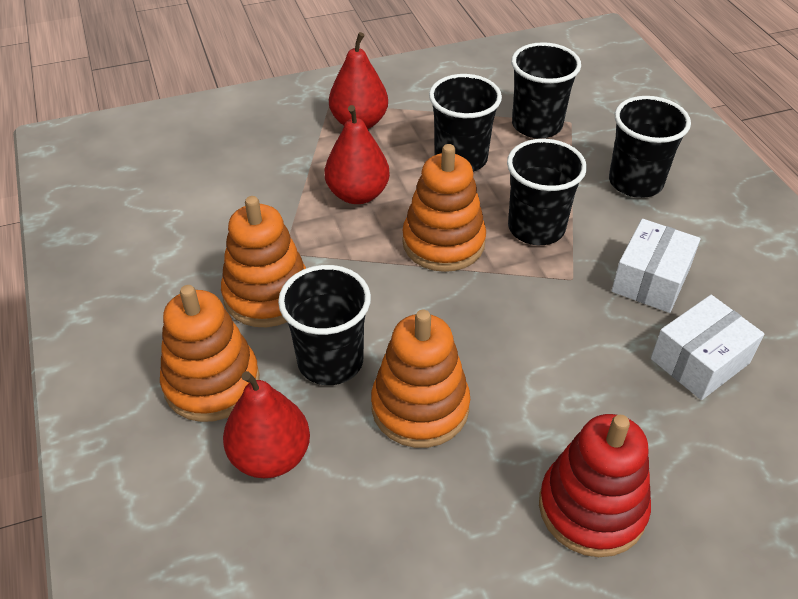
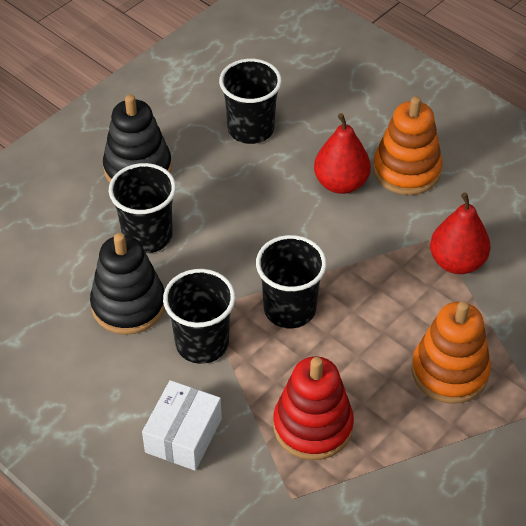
black cup: [278,265,371,385] [429,74,502,172] [507,139,587,245] [511,42,581,139] [609,96,691,198] = 5 -> [109,163,176,253] [163,269,235,364] [219,59,282,144] [256,235,327,329] = 4
black stacking toy: none = 0 -> [90,233,165,335] [103,94,172,183] = 2
orange stacking toy: [160,285,260,422] [221,196,306,327] [371,310,470,448] [402,144,486,272] = 4 -> [373,96,443,195] [411,301,491,404] = 2
red pear: [223,371,310,478] [325,105,390,204] [329,32,388,129] = 3 -> [314,113,371,194] [430,193,491,274] = 2
white box: [612,219,701,313] [651,295,764,400] = 2 -> [142,380,222,471] = 1

